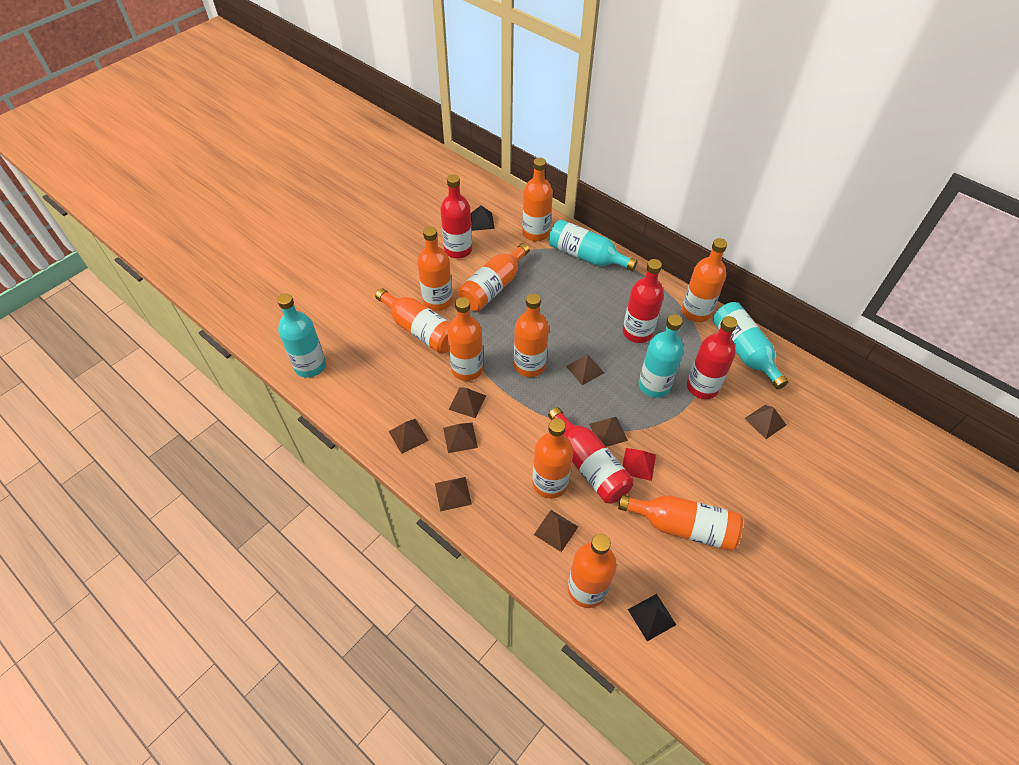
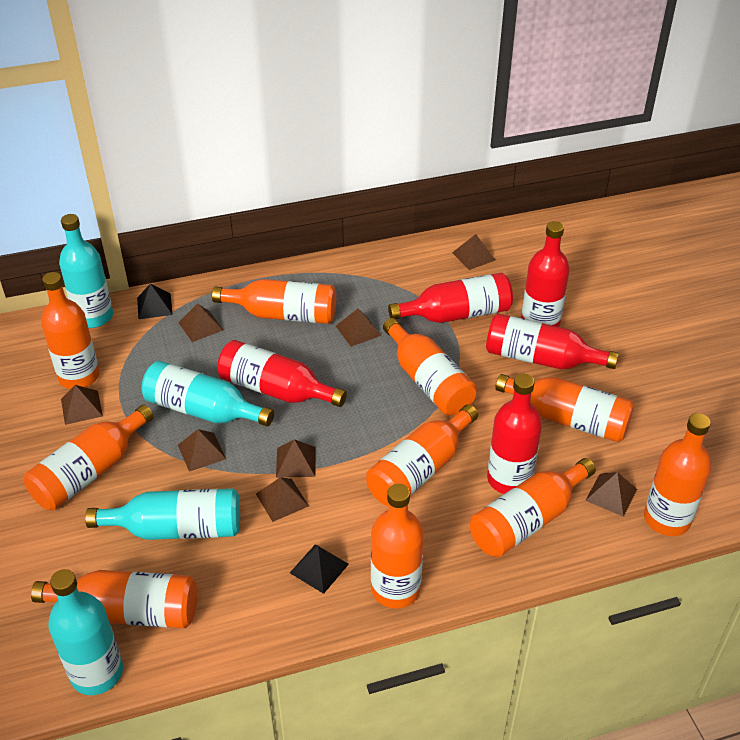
red bottle: [440,174,472,258] [548,407,634,504] [623,259,664,343] [687,316,737,399] = 4 -> [217,340,347,407] [388,273,513,323] [486,314,619,369] [487,374,542,494] [521,221,570,327] = 5
red pyramid: [623,448,656,481] = 1 -> none = 0

